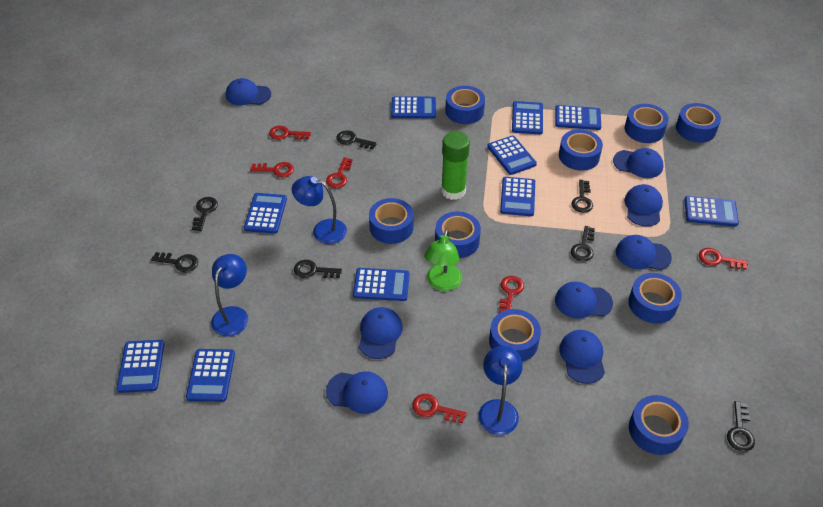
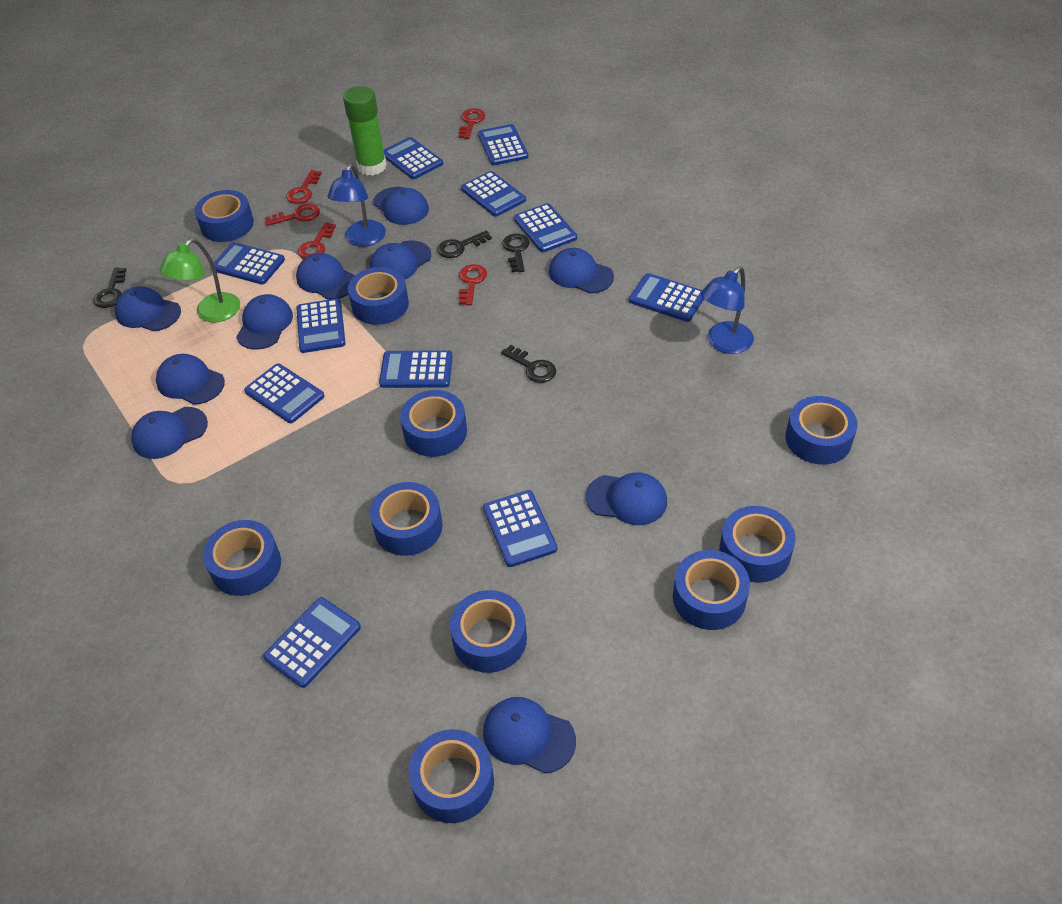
black key: [151,252,198,272] [192,197,218,231] [294,260,342,278] [336,130,377,149] [571,180,593,213] [571,226,595,262] [727,401,755,452] = 7 -> [93,267,127,308] [437,230,492,258] [501,345,556,383] [502,234,530,272] = 4
blue calculator: [116,340,165,393] [186,349,235,402] [244,193,287,234] [353,268,410,301] [391,96,436,118] [487,135,537,175] [500,177,535,216] [512,101,543,135] [555,105,601,130] [684,196,739,227] = 10 -> [214,242,285,285] [244,363,325,423] [263,597,361,688] [296,298,346,353] [379,350,453,388] [384,137,443,179] [461,171,526,217] [478,124,528,165] [483,490,558,567] [514,203,577,252] [629,273,704,322] = 11
blue cap: [226,78,271,105] [326,371,388,414] [359,307,403,359] [555,282,613,319] [559,330,605,384] [613,148,663,178] [616,235,672,270] [624,184,663,226] = 8 -> [115,287,181,331] [131,407,208,459] [156,354,225,405] [236,294,293,349] [296,253,355,300] [370,240,431,280] [373,187,429,225] [483,697,576,774] [549,248,614,293] [586,472,667,525] = 10
blue lamp: [211,254,248,337] [292,176,347,244] [478,346,523,435] = 3 -> [327,164,386,247] [701,266,754,354] = 2
blue tape: [369,198,414,244] [435,211,481,258] [445,86,485,124] [489,309,541,362] [559,129,603,171] [625,104,669,143] [628,273,682,324] [629,395,689,455] [676,103,721,143] = 9 -> [195,190,254,242] [203,520,281,596] [348,267,409,325] [370,482,443,556] [400,390,467,457] [409,729,494,823] [450,590,527,673] [673,550,750,630] [719,506,796,583] [785,396,858,465] = 10
red key: [250,162,294,177] [269,126,311,140] [326,157,353,188] [412,394,467,423] [499,276,524,313] [699,248,748,270] = 6 -> [265,204,320,226] [286,170,322,204] [298,222,336,259] [459,108,485,139] [459,264,487,305] = 5

